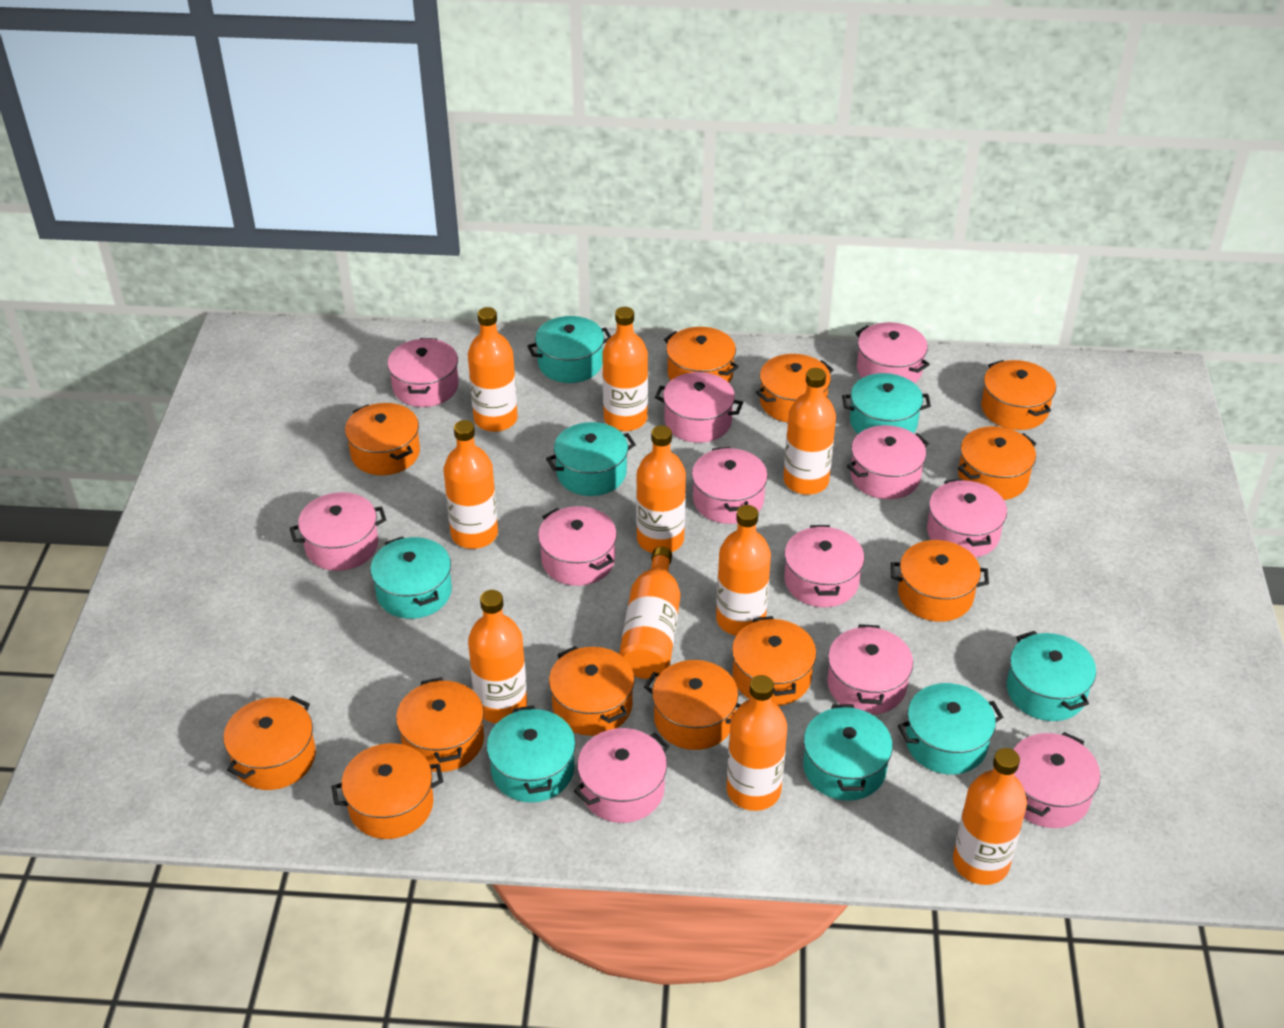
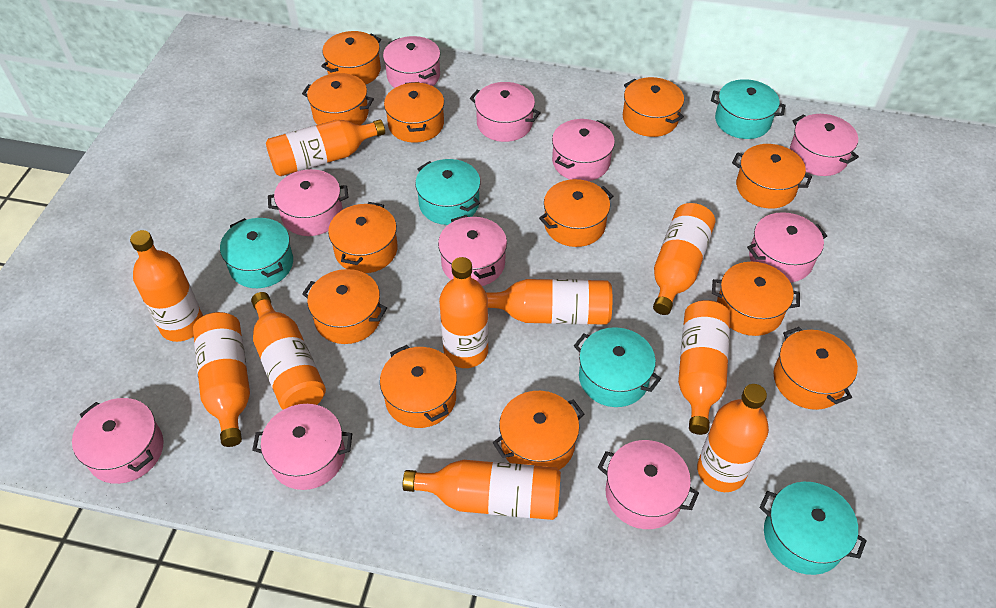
pink pot: [290,492,386,571] [387,338,459,407] [538,506,617,586] [574,728,669,823] [655,372,743,443] [692,447,768,524] [784,525,864,607] [827,624,913,715] [847,425,929,499] [855,322,930,383] [927,479,1007,558] [1013,732,1100,828] = 12 -> [72,398,164,484] [252,404,352,490] [268,169,348,236] [383,36,440,88] [438,215,507,286] [470,82,541,142] [552,119,615,181] [598,440,699,529] [747,212,827,282] [790,114,859,176] = 10
turquoise pot: [370,536,452,619] [487,705,576,803] [527,316,611,383] [546,422,636,496] [803,704,893,801] [842,373,931,434] [898,683,1003,775] [1007,631,1096,721] = 8 -> [220,218,293,288] [415,159,481,225] [574,327,661,407] [711,79,785,139] [759,482,867,575] = 5

